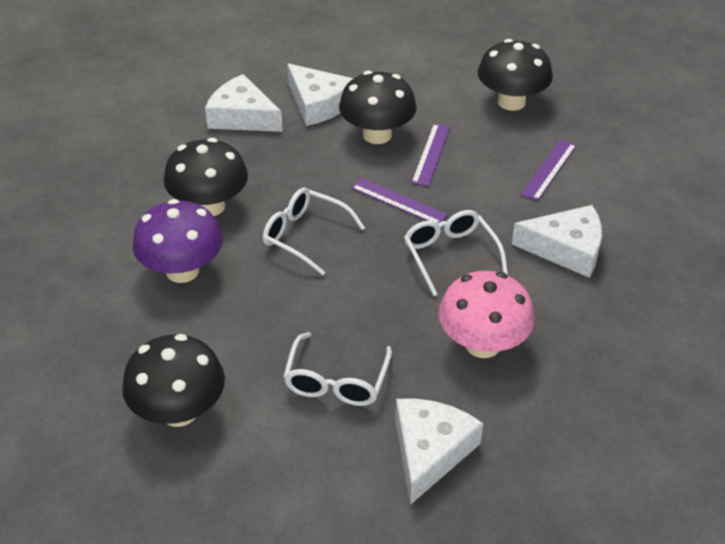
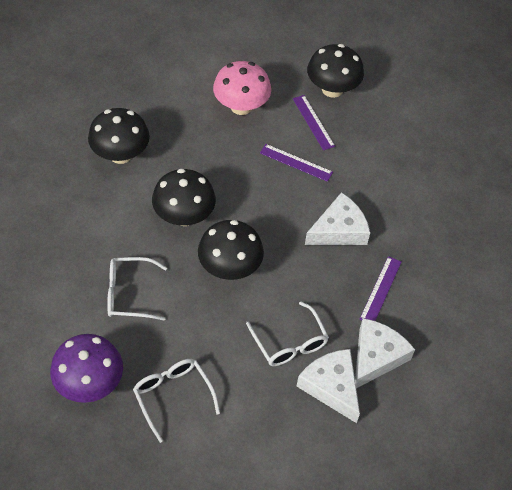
white cheese: [205,74,283,132] [287,63,353,126] [395,398,483,505] [512,205,602,278] = 4 -> [297,349,360,423] [305,192,370,245] [355,318,415,388] = 3

